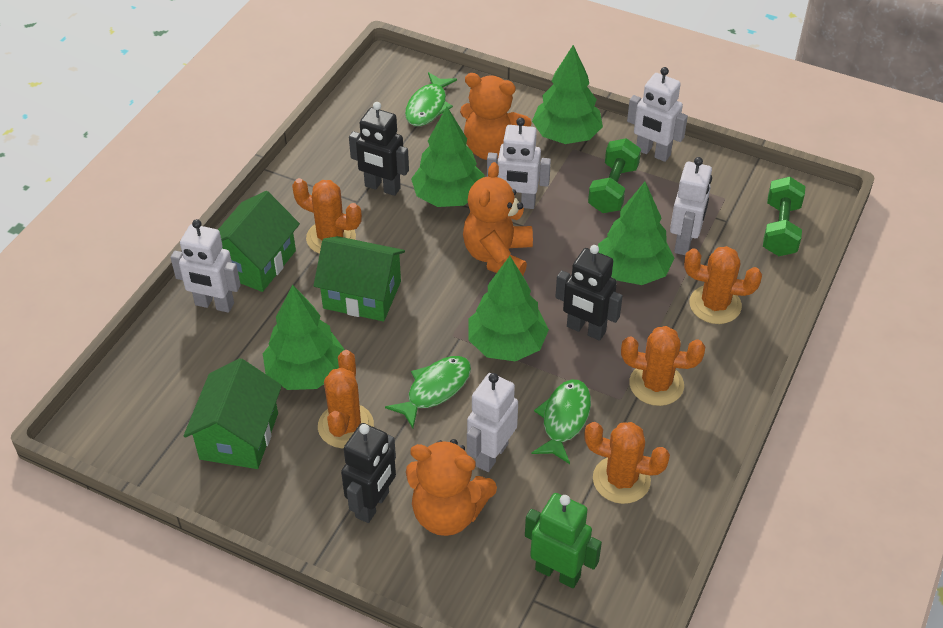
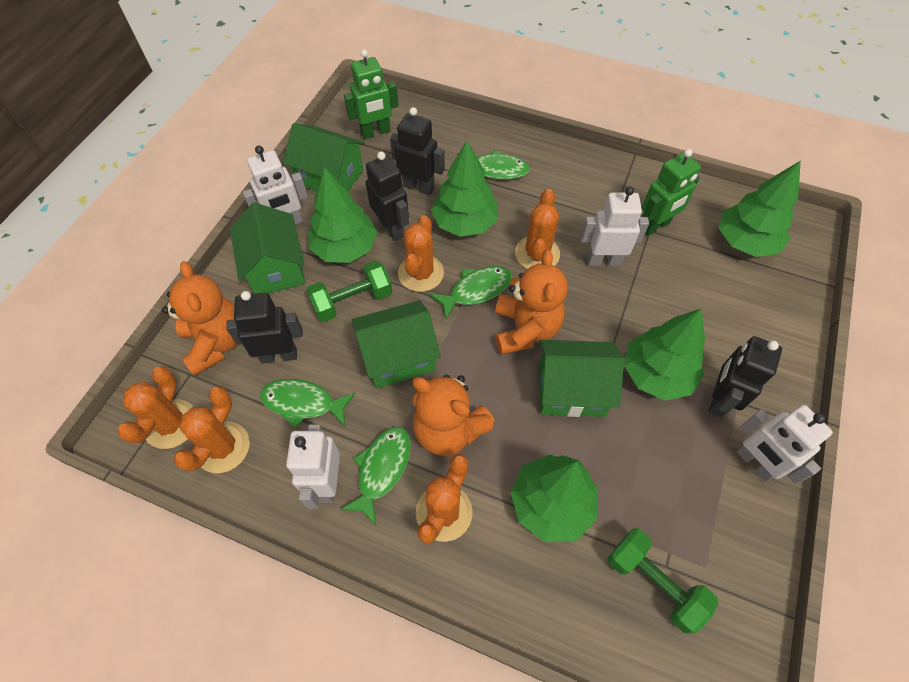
black robot: [341,423,396,523] [349,102,409,196] [555,245,623,341] = 3 -> [226,291,303,364] [365,152,409,241] [390,107,445,195] [709,336,782,418] = 4
green fish: [385,356,471,428] [405,72,457,126] [532,380,591,464] = 3 -> [260,379,356,428] [340,426,411,525] [430,266,512,319] [457,150,530,180] = 4
green house: [184,358,282,469] [218,191,300,292] [313,236,405,321] = 3 -> [230,202,306,294] [283,123,365,191] [352,300,441,388] [539,340,625,417] = 4
green robot: [525,493,602,588] = 1 -> [344,49,399,139] [642,149,701,236] = 2
white robot: [170,219,241,313] [467,373,518,472] [487,118,551,209] [627,67,688,162] [670,157,712,255] = 5 -> [243,146,308,225] [286,424,340,509] [581,186,649,266] [736,405,833,485] = 4

